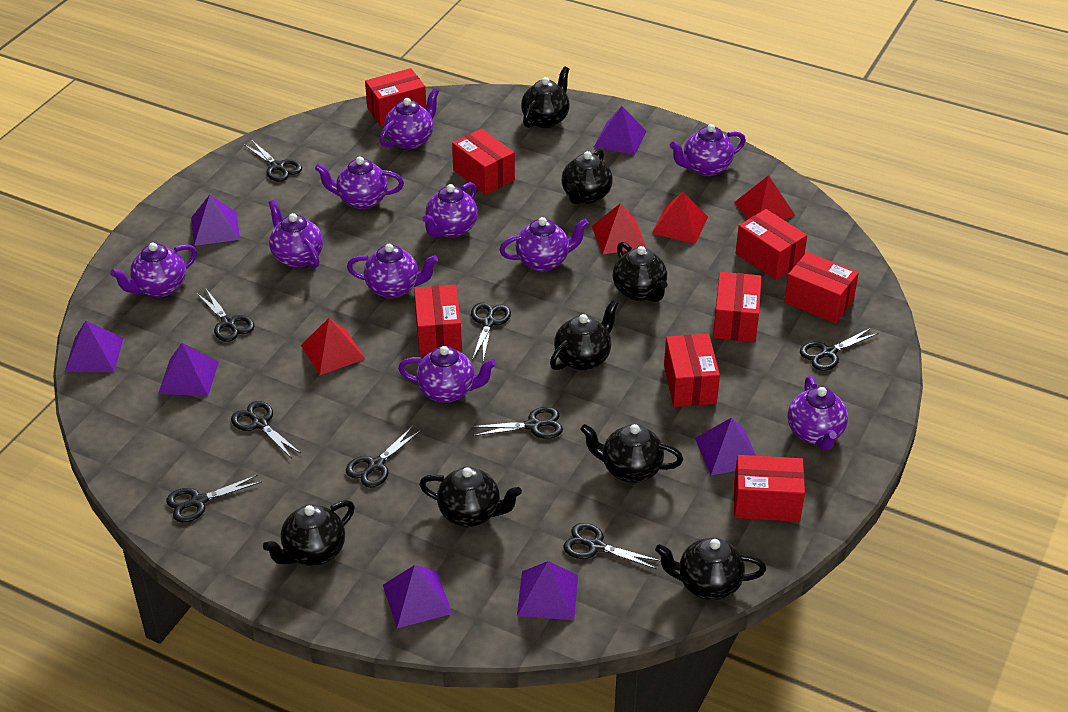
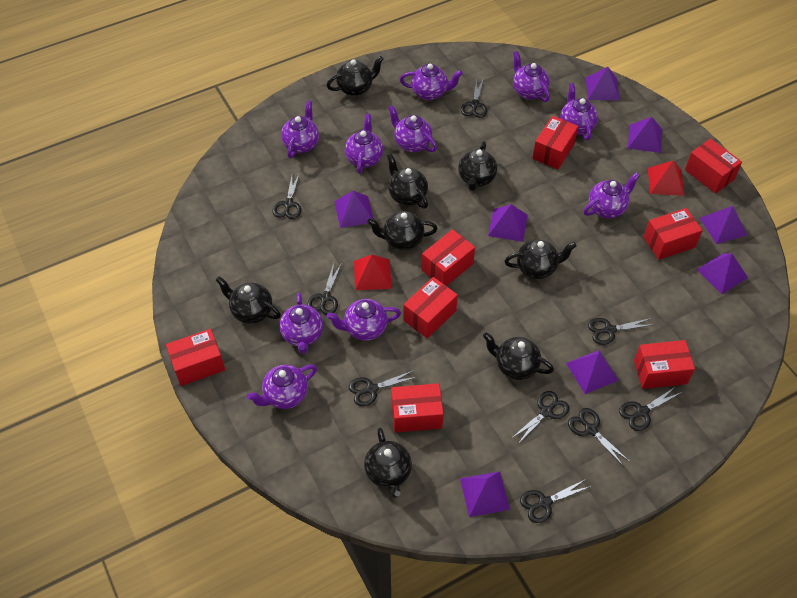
purple pyramid: [65,321,123,372] [158,343,219,396] [191,195,240,246] [383,565,453,628] [517,561,578,620] [594,106,647,155] [695,418,756,475] = 7 -> [334,191,374,228] [460,471,510,517] [488,204,528,242] [566,350,619,394] [586,67,620,101] [628,117,662,153] [697,253,748,294] [700,206,747,244] = 8
red pyramid: [301,318,365,375] [592,203,647,254] [652,191,708,244] [734,175,795,220] = 4 -> [354,255,392,290] [648,160,685,196] = 2

